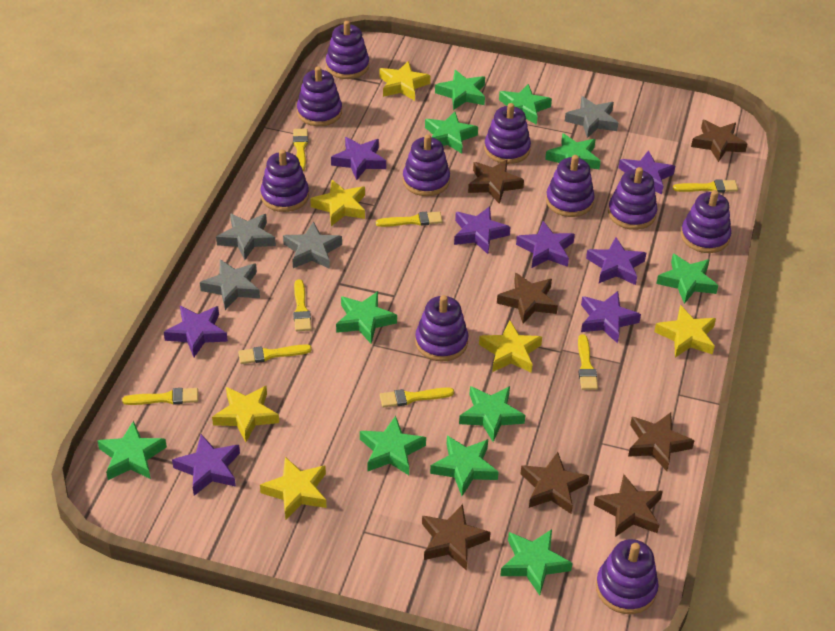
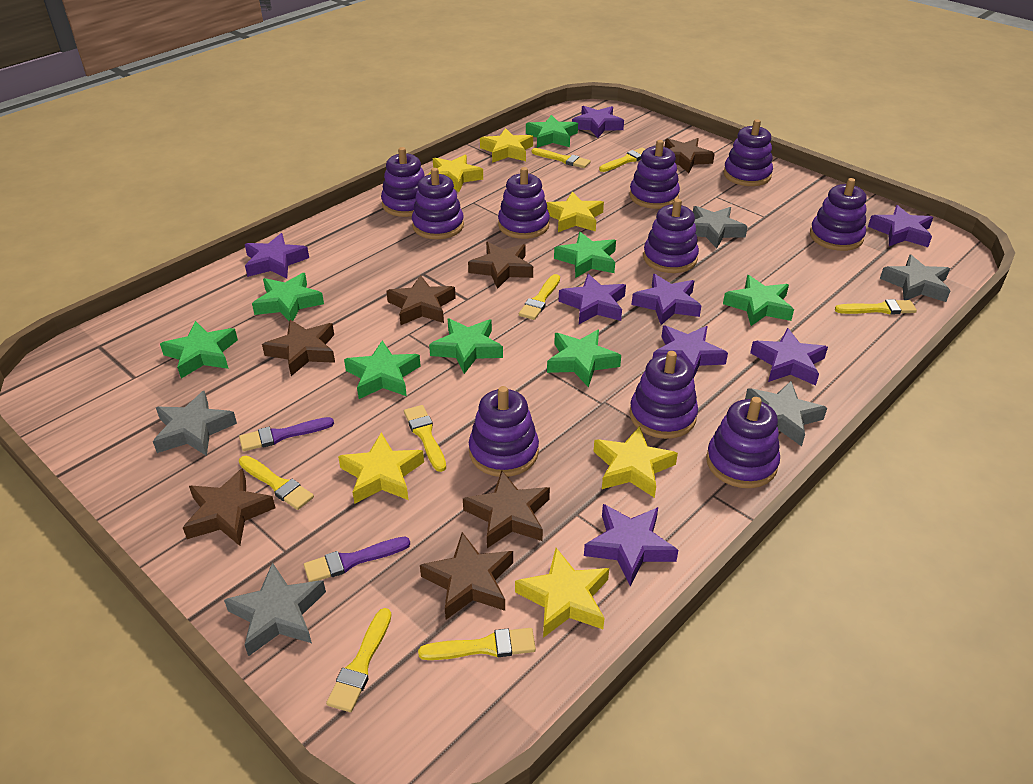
green star: [97,421,167,480] [336,291,397,343] [360,416,426,475] [425,112,478,154] [430,436,499,496] [435,70,485,110] [459,386,525,442] [499,84,552,125] [500,529,573,595] [545,133,601,169] [656,254,718,304] = 11 -> [160,321,238,379] [252,273,324,321] [344,340,421,399] [429,318,503,374] [526,115,578,148] [547,330,621,388] [554,232,616,278] [723,275,794,326] = 8
grey star: [200,260,260,310] [216,213,276,260] [283,221,342,269] [565,96,618,138] = 4 -> [153,391,237,456] [224,562,326,656] [693,206,748,248] [745,381,827,446] [880,255,950,302] = 5
purple brush: none = 0 -> [239,417,334,451] [304,537,410,582] = 2

